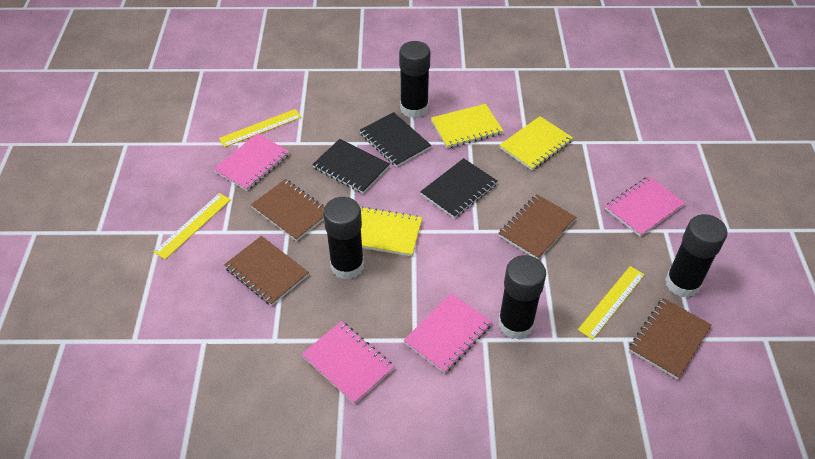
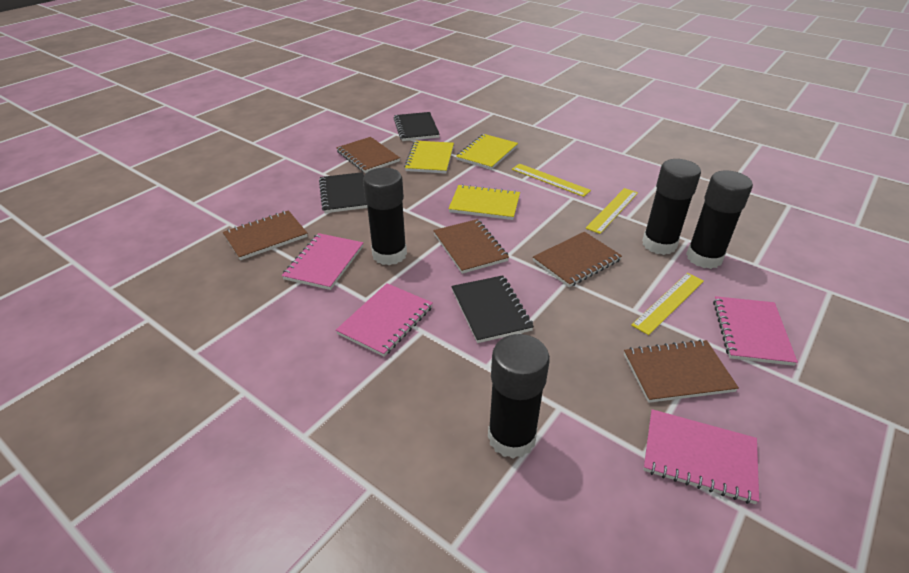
brown notebook: [224,236,309,306] [251,179,325,241] [498,194,576,260] [629,298,712,380] = 4 -> [223,210,308,260] [336,137,400,173] [433,219,509,274] [533,232,622,287] [624,339,739,403] = 5

